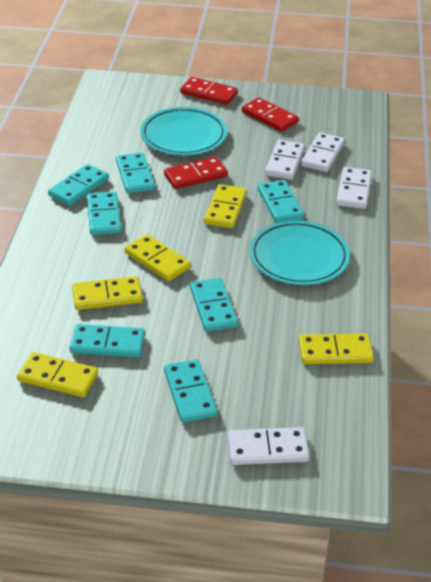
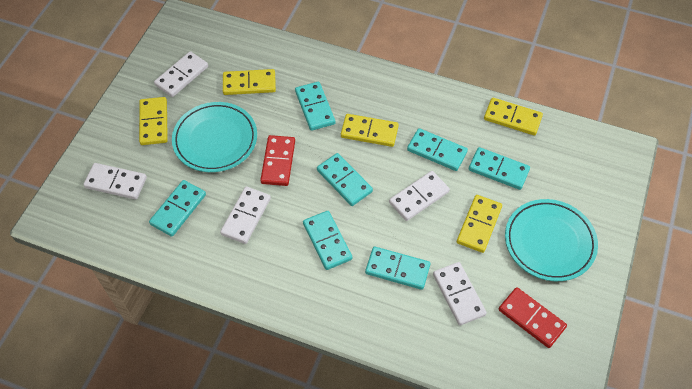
red domino: [164,157,228,189] [180,77,238,105] [242,97,299,132] = 3 -> [260,135,295,186] [499,287,567,348] = 2
white domino: [228,427,310,465] [265,140,305,180] [301,132,345,172] [336,167,372,209] = 4 -> [83,163,147,200] [154,51,208,97] [220,187,271,244] [389,171,450,221] [433,262,487,326] = 5

